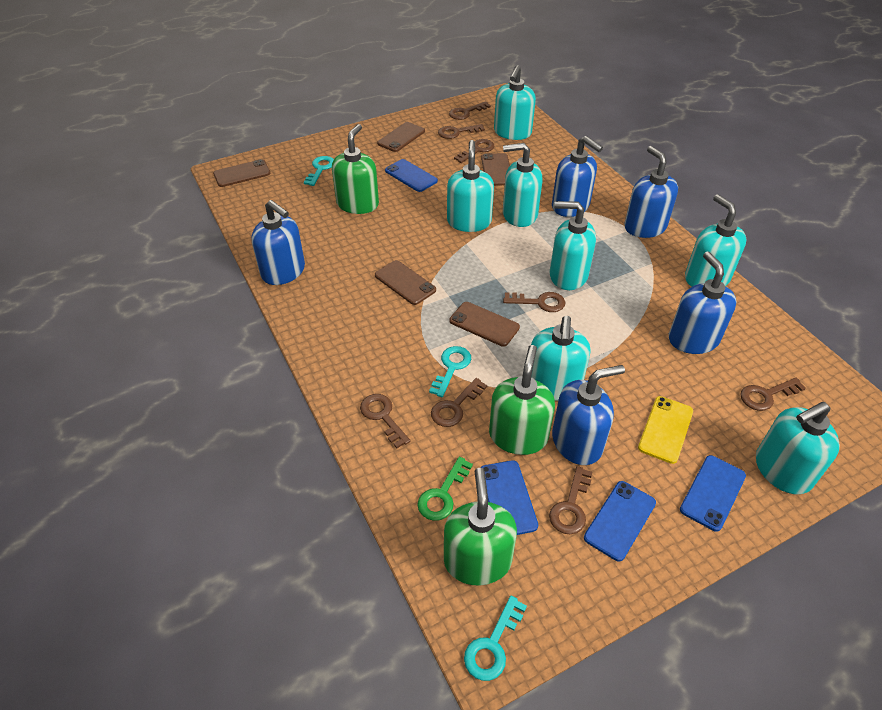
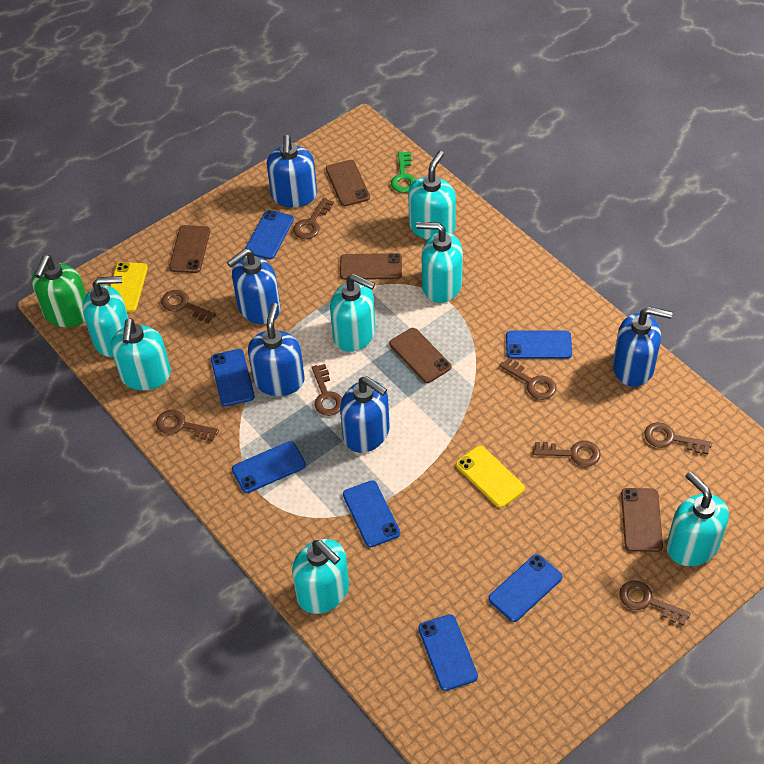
blue phone: [385,159,438,192] [480,460,538,535] [584,481,656,561] [680,455,746,532] = 4 -> [211,349,255,406] [232,441,306,493] [245,210,294,259] [343,480,400,547] [418,614,478,691] [488,554,562,622] [506,331,572,359] = 7
green soap dispenser: [332,124,379,214] [444,468,517,585] [489,345,555,455] = 3 -> [32,255,86,327] = 1
turquoise key: [304,156,334,186] [429,346,471,397] [464,596,527,681] = 3 -> none = 0
yellow phone: [638,396,693,464] = 1 -> [110,262,148,312] [456,446,525,508] = 2

